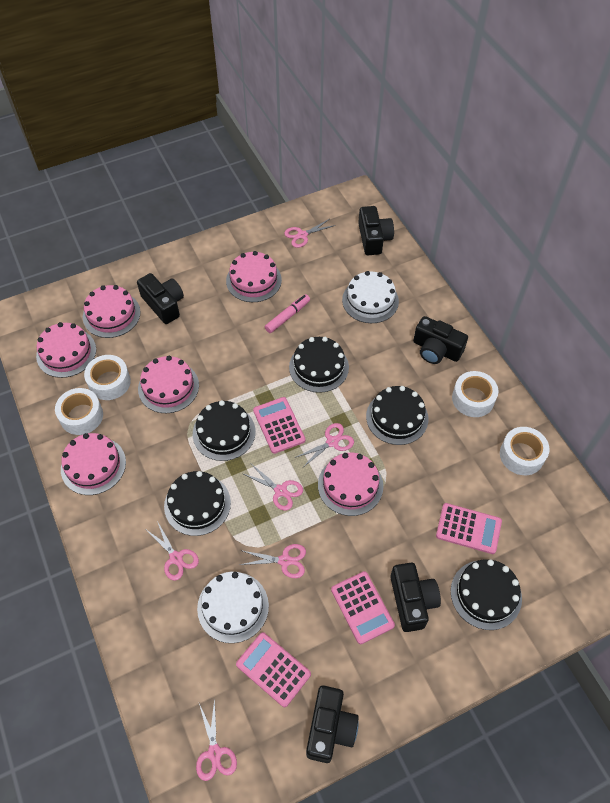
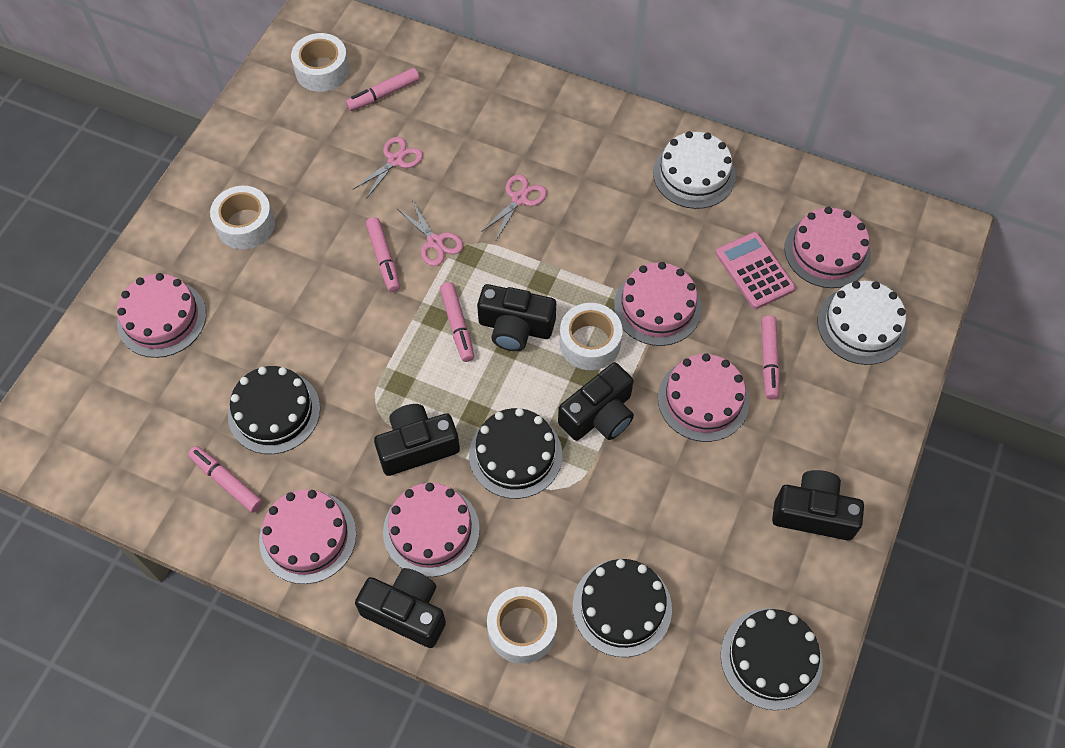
black cake: [164,471,231,536] [193,400,256,461] [289,337,349,393] [366,386,428,445] [451,559,522,630] = 5 -> [228,366,320,454] [469,408,562,499] [573,559,672,657] [721,608,823,710] = 4
pink calculator: [236,632,311,707] [253,397,305,454] [331,571,395,644] [436,503,502,554] = 4 -> [715,232,796,309] = 1
pink marker: [265,294,310,333] = 1 -> [188,446,263,513] [345,68,420,111] [366,217,400,292] [440,282,474,362] [761,316,780,400] = 5
pink scissors: [147,521,199,581] [196,698,237,781] [240,544,306,578] [242,464,303,511] [284,219,336,248] [294,423,354,468] = 6 -> [353,137,423,199] [398,200,463,266] [481,174,547,240] = 3

